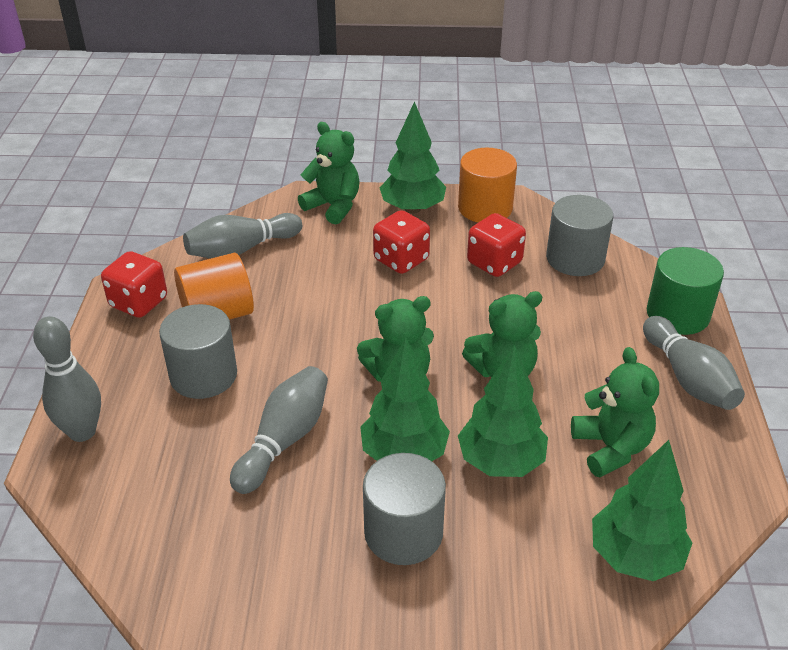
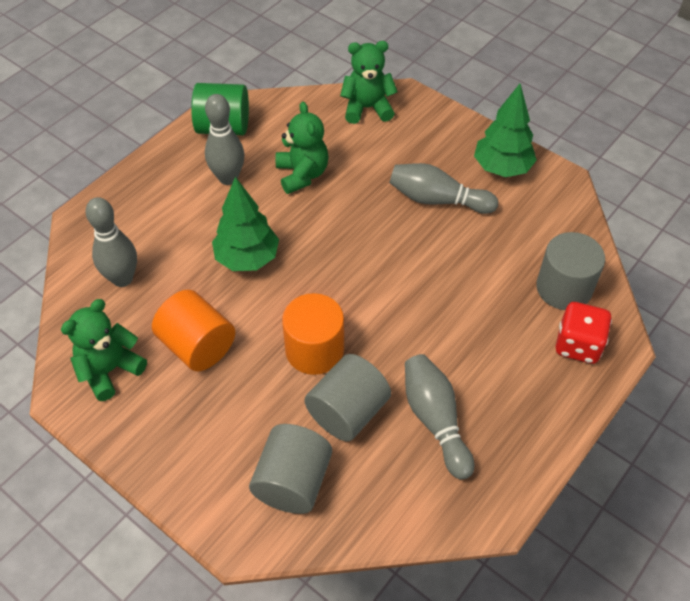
green teddy bear: [298,122,360,224] [357,296,434,382] [462,291,543,378] [571,347,659,477] = 4 -> [61,299,147,401] [276,101,329,194] [340,41,398,124] = 3
green tree: [360,337,450,461] [380,101,446,214] [458,345,548,477] [592,440,692,581] = 4 -> [212,177,279,271] [474,84,537,177] = 2
red dice: [101,251,167,318] [373,210,430,274] [467,213,526,277] = 3 -> [556,302,612,364] = 1

